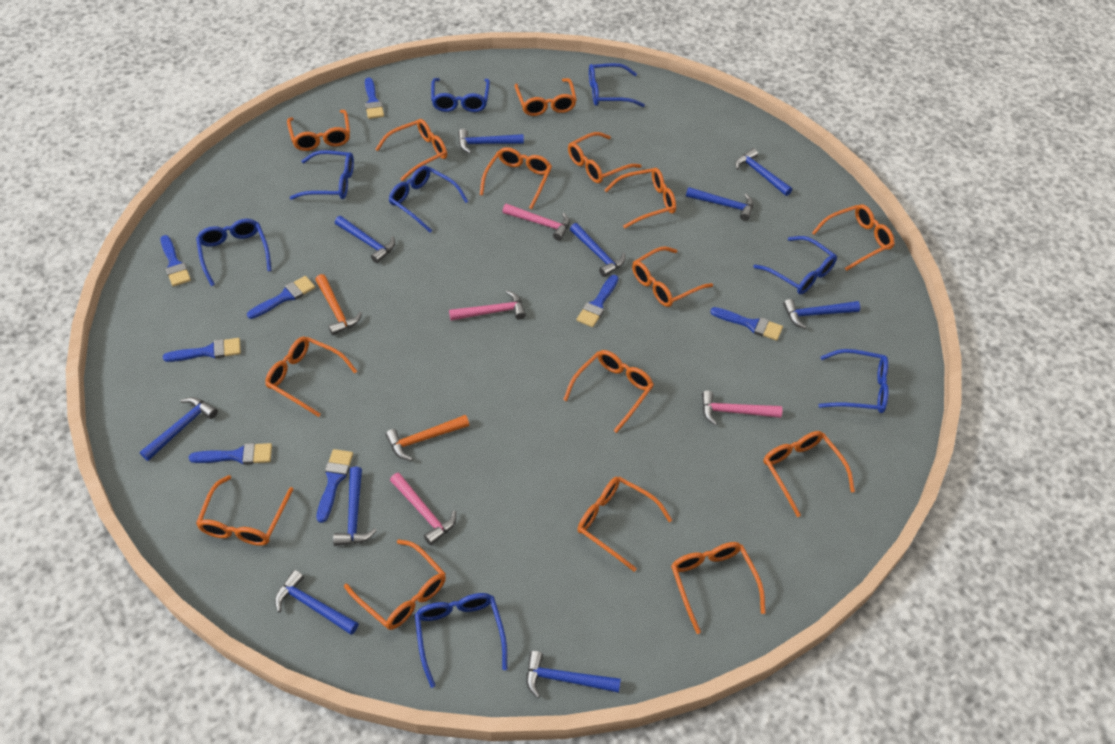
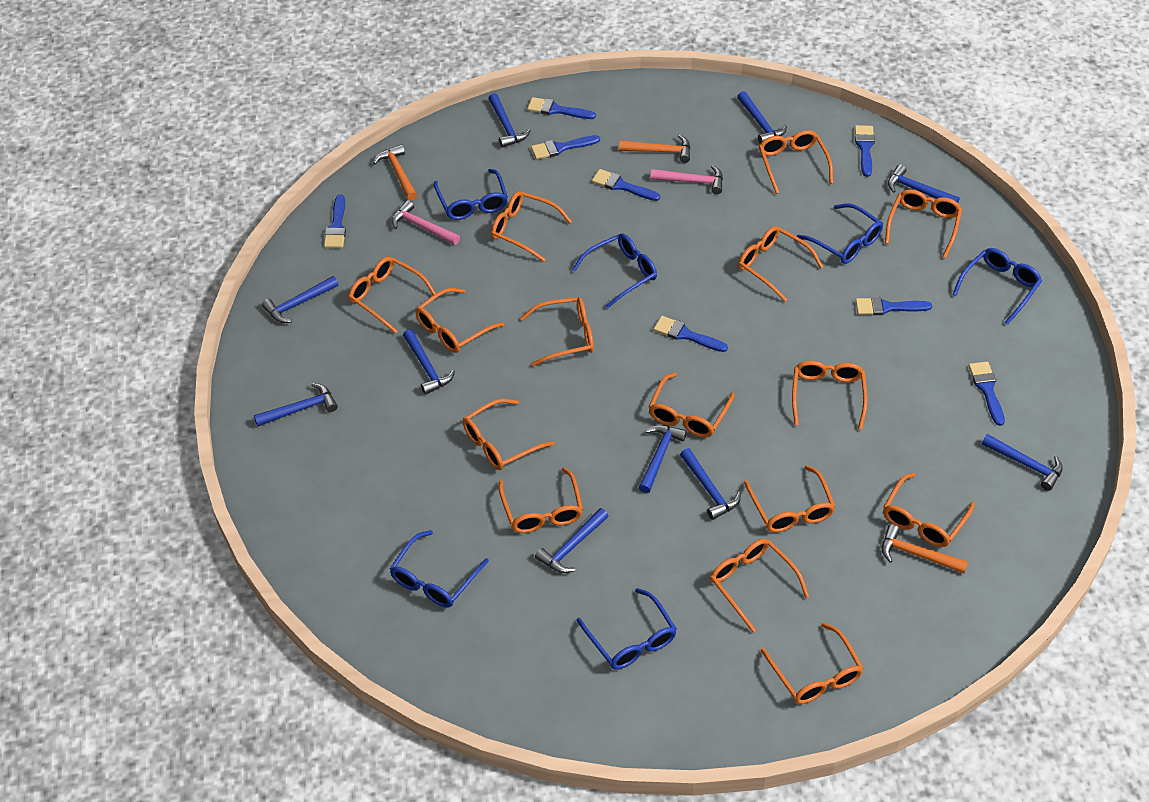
blue glasses: [196,219,272,286] [290,150,354,200] [389,166,468,233] [415,593,507,688] [431,78,490,112] [589,63,645,107] [753,236,837,294] [818,349,889,413] = 8 -> [389,530,489,608] [434,169,508,220] [572,233,657,309] [577,588,677,669] [797,203,883,264] [952,248,1042,325] = 6
orange hammer: [315,274,362,335] [385,415,469,461] = 2 -> [373,144,417,201] [619,135,690,163] [882,524,968,573] = 3
pink hammer: [390,473,456,545] [449,290,526,321] [503,204,570,241] [702,390,782,426] = 4 -> [392,200,460,245] [651,165,723,194] = 2

